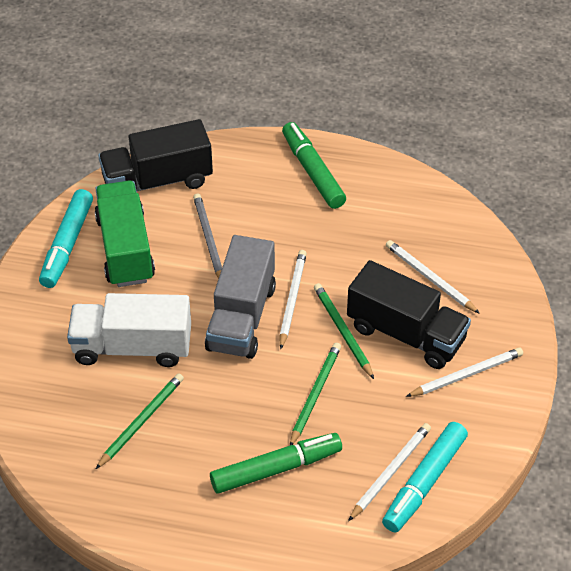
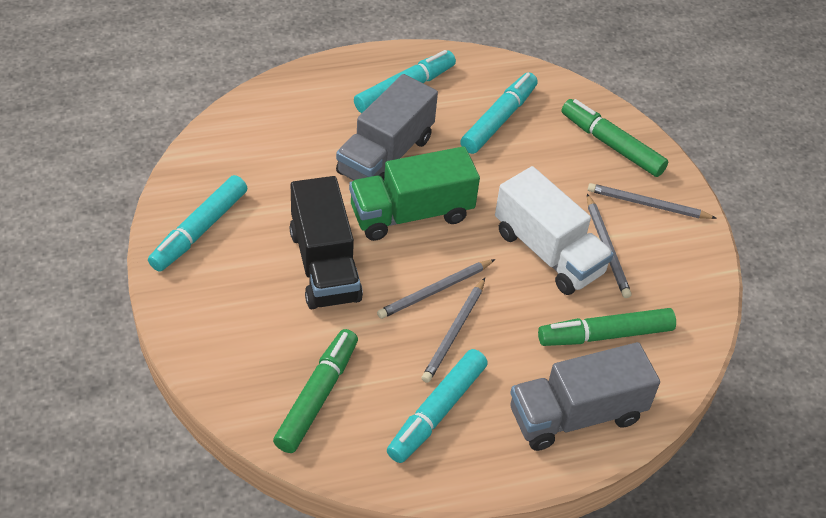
black truck: [98,119,213,191] [347,260,471,369] = 2 -> [290,176,363,309] = 1
green marker: [210,433,342,494] [282,122,346,209] = 2 -> [273,329,358,453] [538,308,676,346] [561,99,668,177] = 3
green pencil: [96,373,184,469] [290,343,341,445] [314,283,374,379] = 3 -> none = 0
grey pencil: [193,193,222,279] = 1 -> [377,259,495,319] [422,278,485,383] [587,194,631,298] [588,183,717,219] = 4
grey truck: [205,235,276,359] = 1 -> [336,74,438,181] [510,342,660,451] = 2
turquoise marker: [39,189,93,288] [382,422,468,533] = 2 -> [148,175,247,272] [354,50,456,113] [387,349,488,463] [460,72,538,154] = 4
white pencil: [279,250,307,349] [348,423,431,521] [386,240,480,314] [406,347,523,397] = 4 -> none = 0

